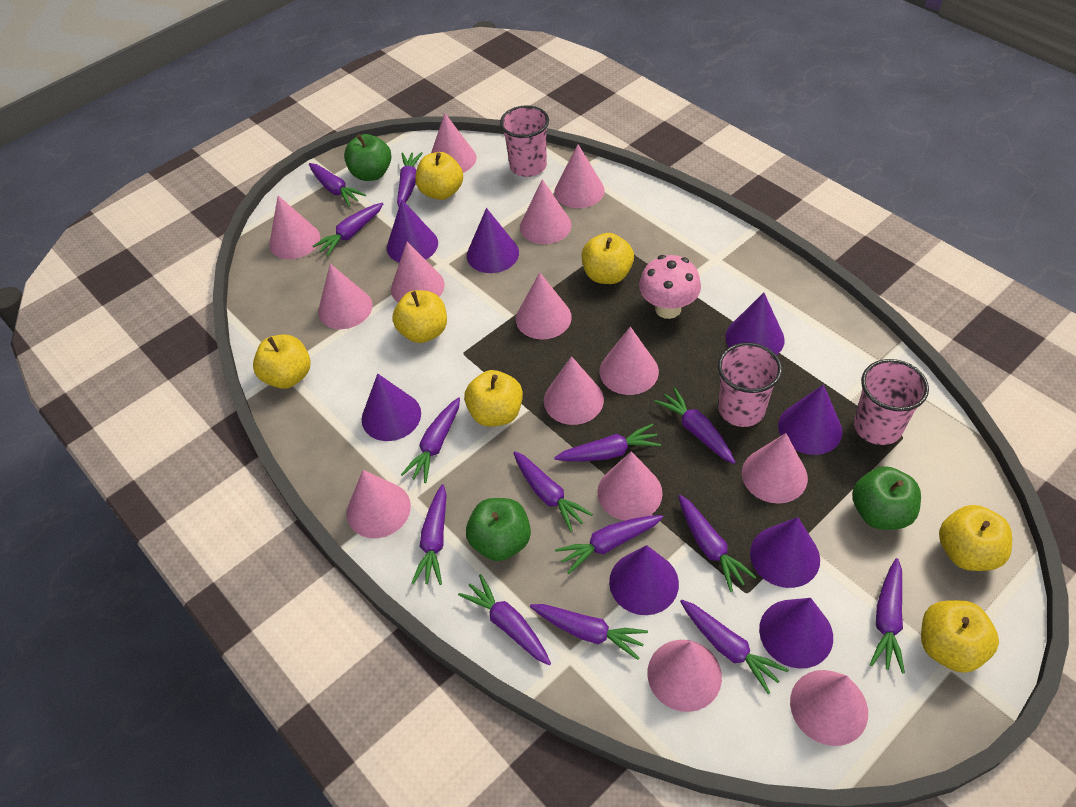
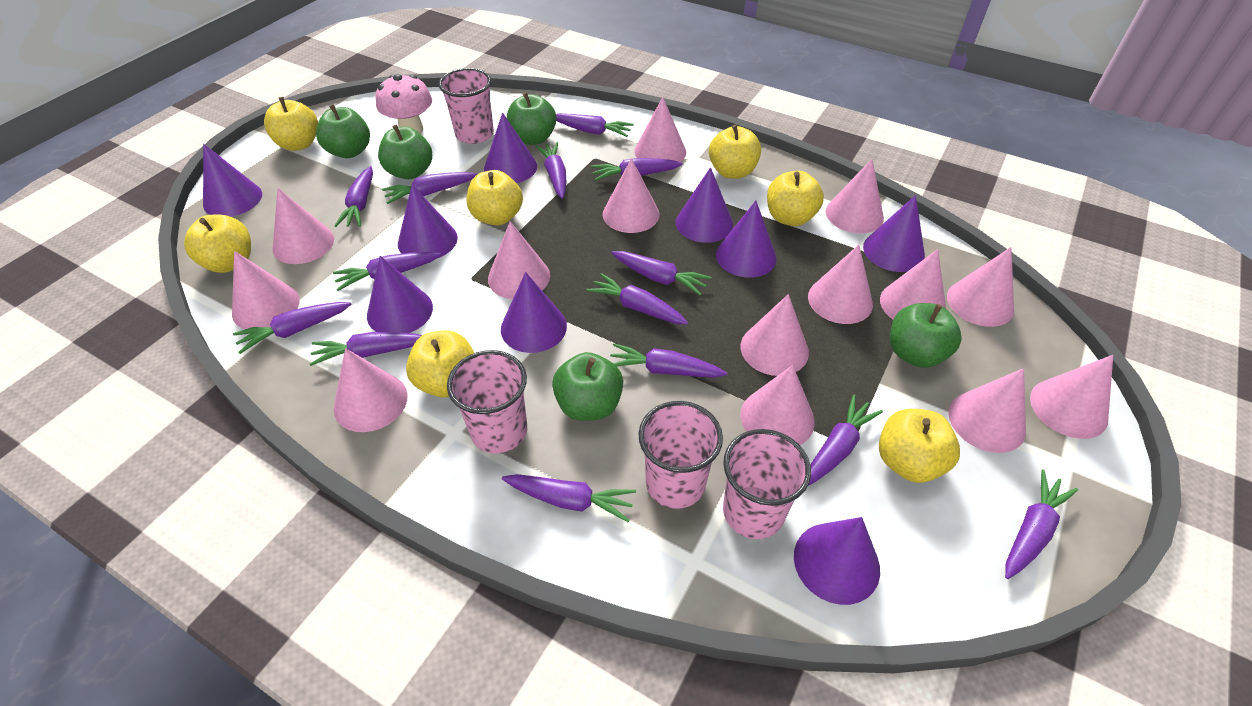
green apple: [344,134,391,181] [466,498,531,561] [852,466,921,530] = 3 -> [316,104,370,158] [378,125,432,179] [507,92,556,145] [552,352,623,421] [890,303,962,368] = 5
pink cup: [500,105,549,177] [718,343,782,427] [854,359,929,445] = 3 -> [439,68,494,144] [447,350,527,453] [639,401,723,509] [723,429,811,539] = 4
purple cone: [362,373,421,441] [387,199,438,263] [467,208,519,273] [609,545,679,615] [725,292,785,355] [750,517,820,588] [759,598,833,669] [778,385,843,455] = 8 -> [203,144,262,217] [367,256,433,333] [398,185,458,259] [484,112,537,183] [501,272,567,353] [676,167,733,243] [716,201,777,278] [794,517,880,605] [863,195,925,272] = 9

